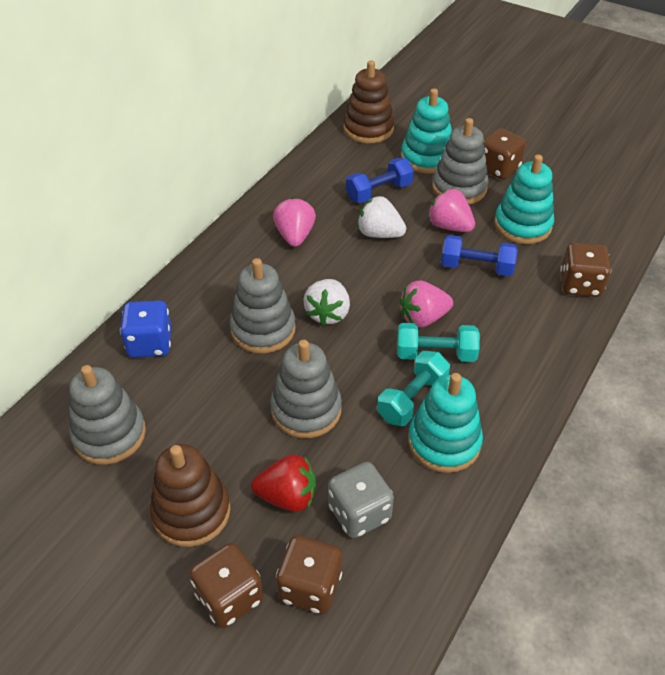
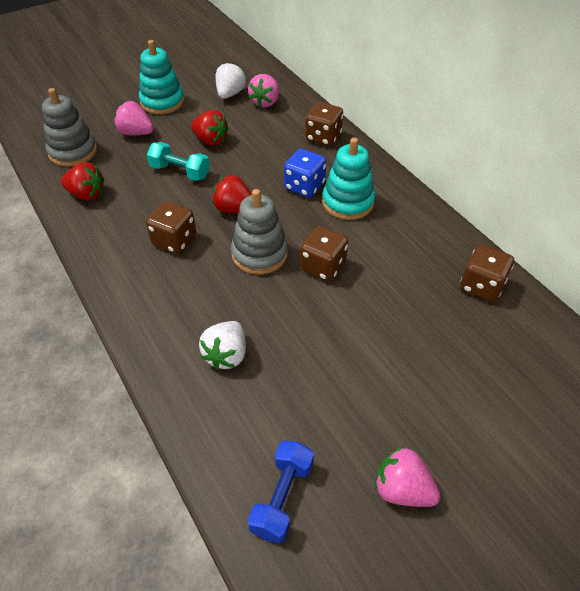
blue dumbbell: [346,158,414,203] [441,235,518,276] = 2 -> [248,441,314,543] = 1
brown stacking toy: [150,444,230,547] [343,60,394,143] = 2 -> none = 0
grey dice: [328,462,394,538] = 1 -> none = 0
grey stacking toy: [69,365,146,465] [230,258,296,354] [270,340,342,438] [432,118,489,204] = 4 -> [42,88,97,167] [231,189,288,275] = 2
red strawberry: [251,454,316,512] = 1 -> [61,162,104,201] [191,110,229,146] [212,175,252,213] = 3
turquoise dumbbell: [377,351,450,426] [397,323,480,362] = 2 -> [147,142,210,181] = 1
turquoise stacking toy: [401,88,452,174] [408,373,483,473] [494,154,554,244] = 3 -> [139,40,184,114] [322,137,375,220] = 2

